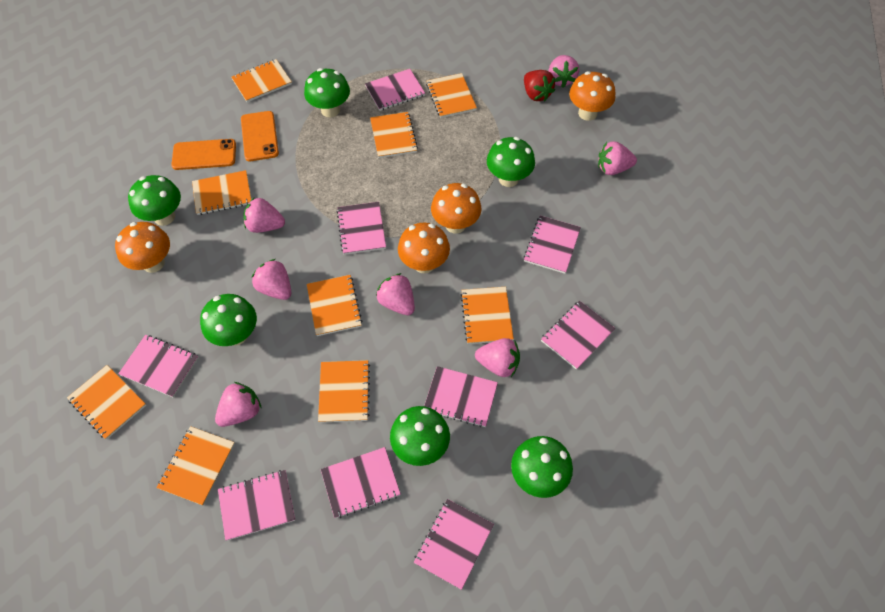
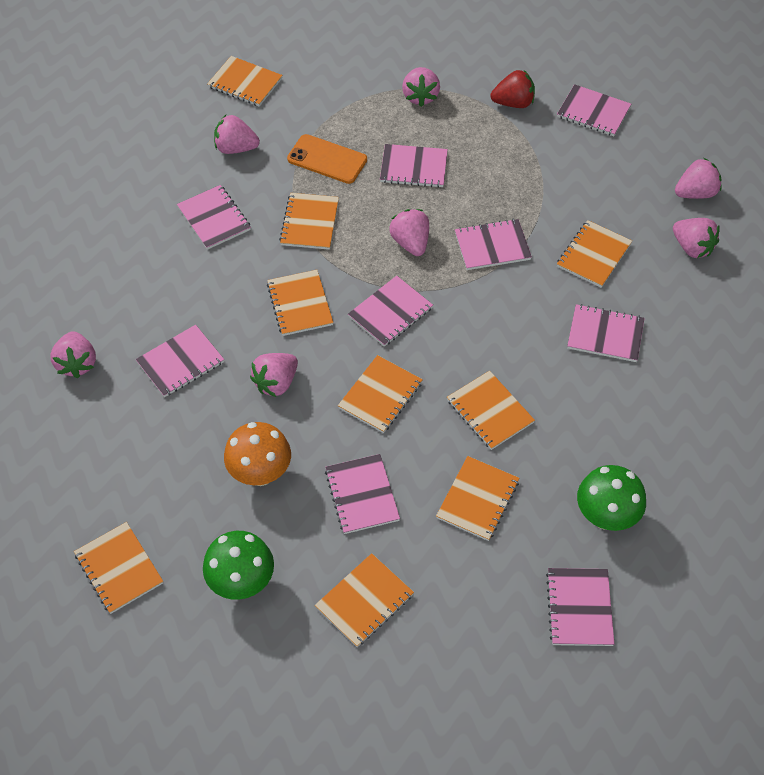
green mushroom: [128,175,181,226] [200,294,257,346] [304,68,350,117] [390,406,450,466] [487,137,535,187] [511,436,573,498] = 6 -> [203,531,274,600] [577,465,646,531] = 2
orange mushroom: [115,222,170,273] [398,223,450,274] [431,183,481,234] [569,71,615,121] = 4 -> [224,422,291,486] = 1
orange phone: [171,139,236,170] [241,111,279,161] = 2 -> [287,134,367,184] = 1

